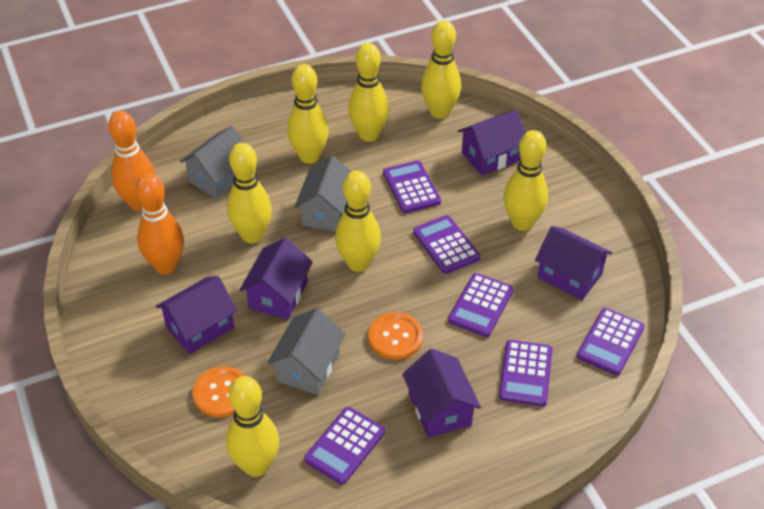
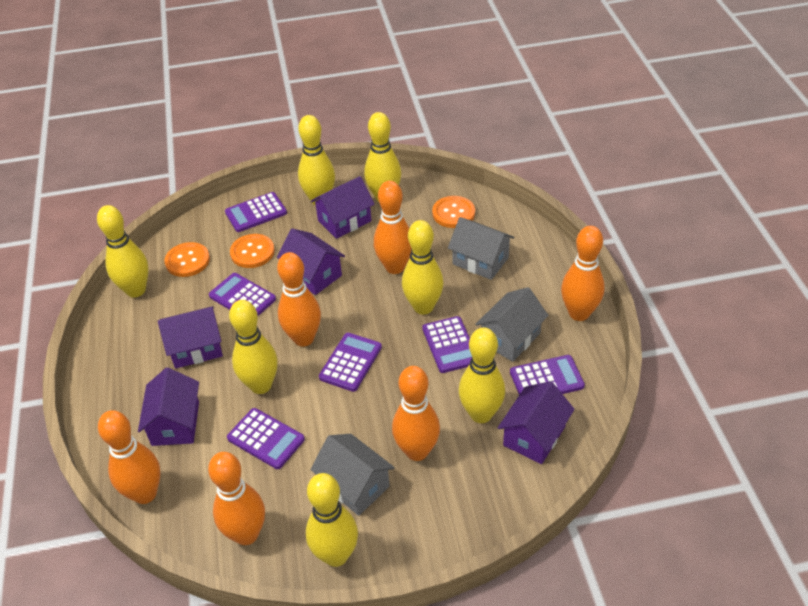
orange bowling pin: [108,111,156,211] [135,173,184,275] = 2 -> [98,410,160,504] [208,452,265,545] [277,252,321,347] [374,181,412,274] [392,366,440,461] [561,226,605,321] = 6
orange button: [193,367,245,418] [368,312,423,360] = 2 -> [164,242,210,277] [230,234,275,268] [432,196,475,228] = 3

